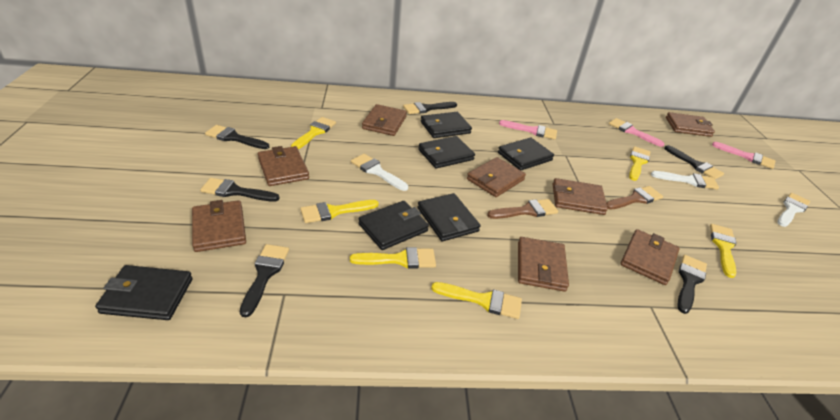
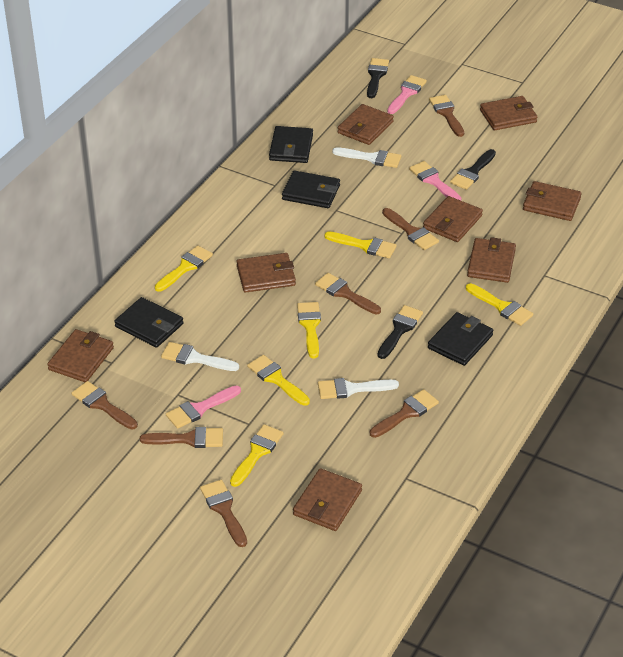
black brush: [200,178,280,202] [205,125,269,149] [240,244,289,317] [403,102,457,114] [664,145,724,179] [677,255,707,314] = 6 -> [367,58,389,98] [377,305,423,359] [450,149,496,190] = 3
black wallet: [95,265,193,320] [358,201,429,250] [418,136,475,169] [418,193,481,241] [421,112,472,138] [498,137,554,170] = 6 -> [114,297,183,348] [269,126,313,163] [282,170,340,208] [428,312,493,366] = 4
brown brush: [487,199,558,219] [606,186,663,209] = 2 -> [72,381,138,430] [140,427,223,448] [200,480,247,547] [315,273,381,314] [370,389,439,438] [382,208,439,250] [429,95,464,137] = 7

